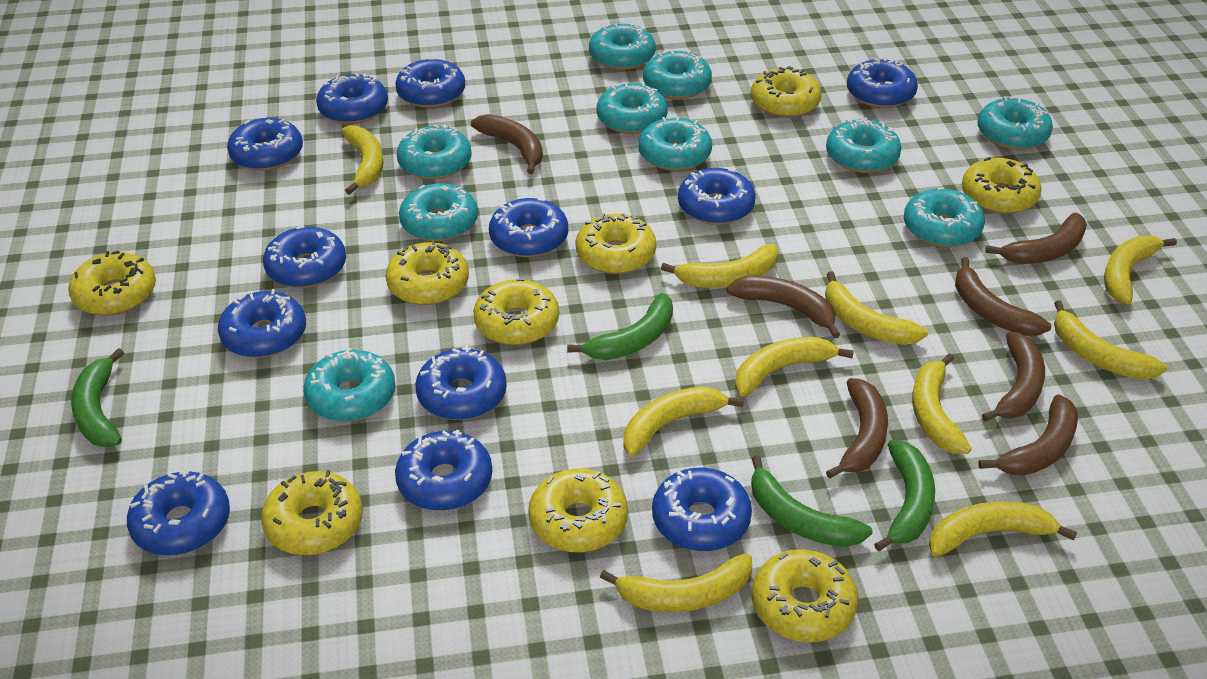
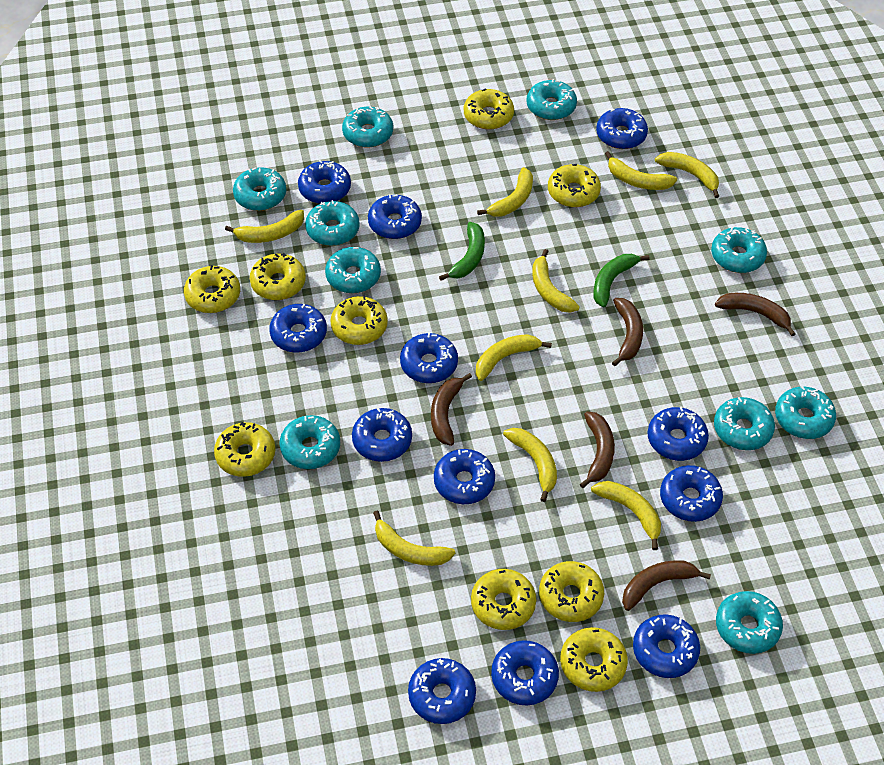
brown banana: [471,114,543,174] [726,276,840,338] [826,378,888,479] [955,257,1051,336] [979,394,1078,476] [982,332,1045,422] [985,213,1087,264] = 7 -> [431,373,472,446] [580,411,615,488] [612,298,643,366] [622,560,711,611] [715,293,795,336] = 5
green banana: [71,348,124,447] [567,293,673,360] [751,455,872,547] [874,440,935,551] = 4 -> [439,222,485,281] [593,254,650,307] = 2
yellow banana: [341,125,383,195] [600,553,752,612] [623,387,744,457] [661,244,779,288] [735,337,854,397] [825,271,928,345] [912,353,971,454] [929,502,1077,557] [1054,301,1167,379] [1104,236,1177,304] = 10 -> [225,210,304,243] [373,510,455,566] [476,334,552,381] [477,167,533,217] [503,428,557,502] [532,249,580,313] [591,481,661,550] [605,151,677,190] [655,152,719,198] = 9

